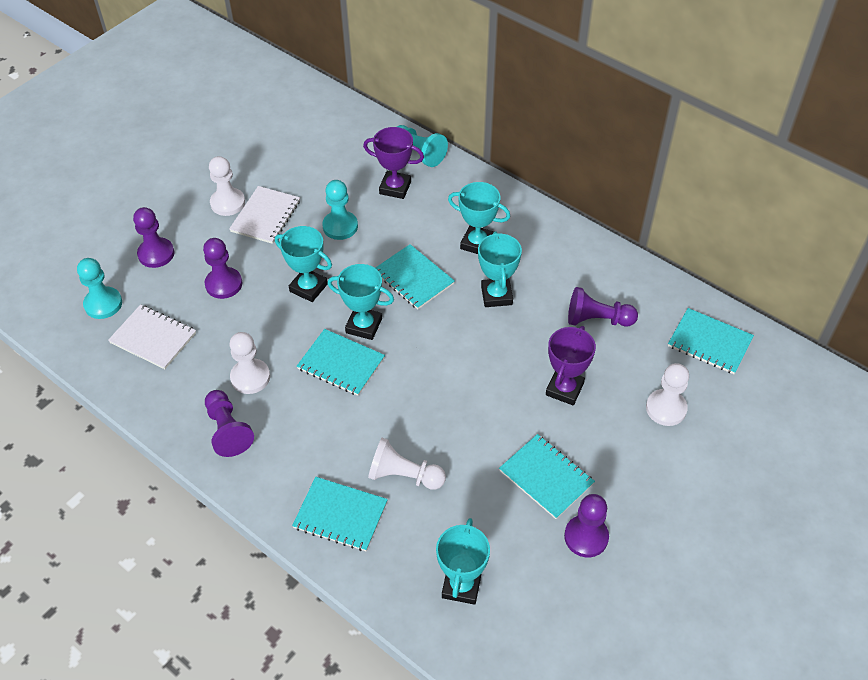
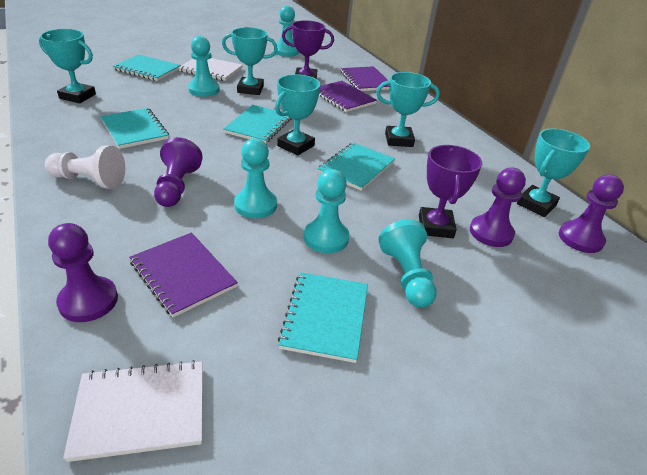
purple notebook: none = 0 -> [129,232,238,317] [319,81,377,112] [341,66,390,91] = 3
purple pawn: [133,207,174,268] [203,238,242,299] [205,390,254,457] [564,494,609,557] [568,287,638,327] = 5 -> [48,223,118,322] [154,137,203,207] [470,168,526,247] [559,175,624,253] = 4
turquoise pawn: [77,258,122,319] [322,180,358,240] [397,125,448,167] = 3 -> [188,36,220,97] [234,138,277,218] [276,5,299,57] [304,169,350,253] [379,219,437,308] = 5
white pawn: [209,156,245,216] [230,332,270,394] [368,438,446,490] [646,363,689,426] = 4 -> [45,145,125,189] = 1

